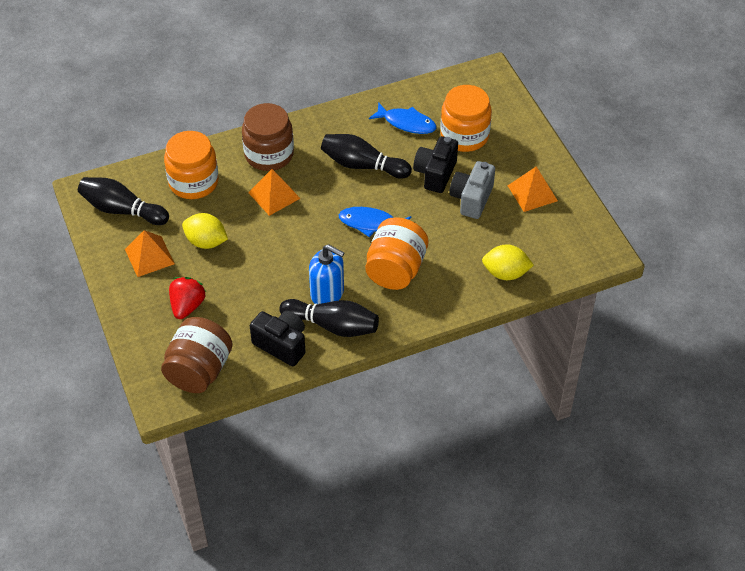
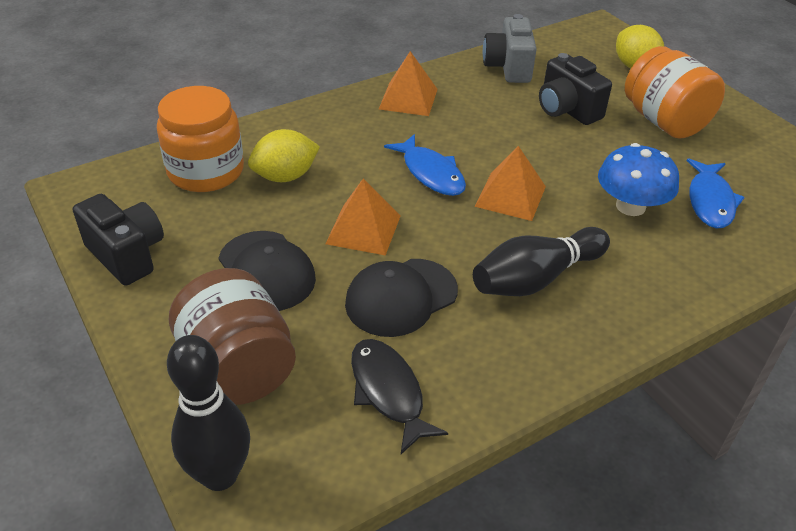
black bowling pin: [78,177,169,225] [279,299,379,337] [321,134,412,179] = 3 -> [167,335,250,491] [473,227,610,296] = 2
black cap: none = 0 -> [219,231,316,311] [345,259,458,337] = 2
black fish: none = 0 -> [351,339,448,454] = 1
blue mushroom: none = 0 -> [598,143,679,216] = 1
blue soap dispenser: [309,244,345,304] = 1 -> none = 0
brown jar: [161,317,233,393] [242,103,294,171] = 2 -> [169,268,296,405] = 1
orange jar: [164,131,219,199] [365,217,429,290] [440,85,492,152] = 3 -> [157,86,244,192] [625,46,725,139] = 2
red strawberry: [169,277,206,319] = 1 -> none = 0

